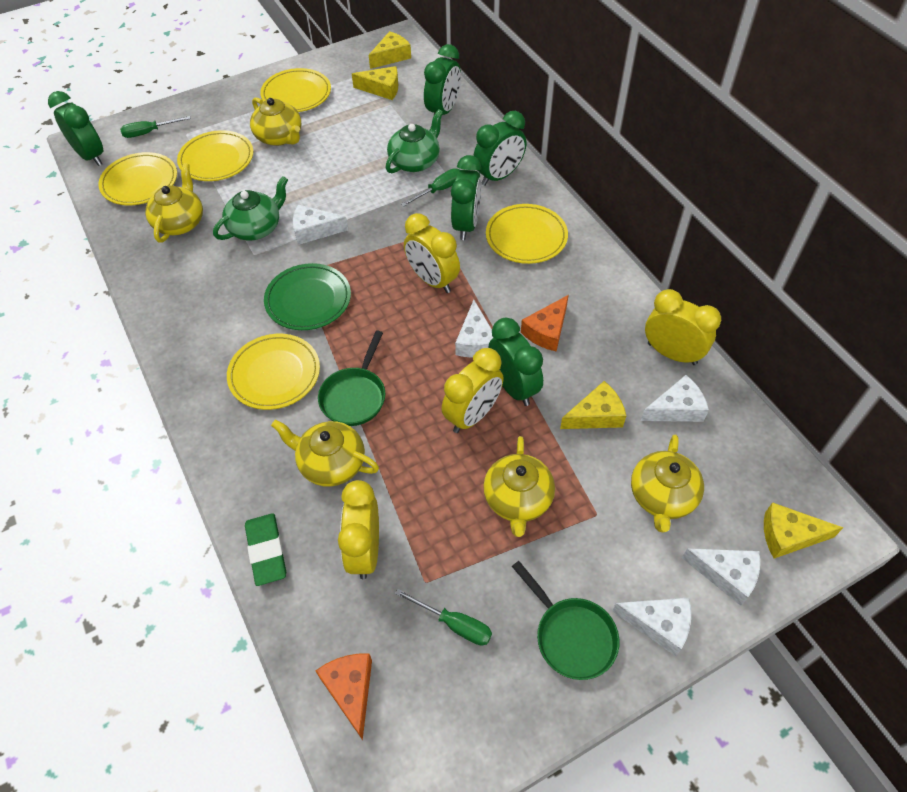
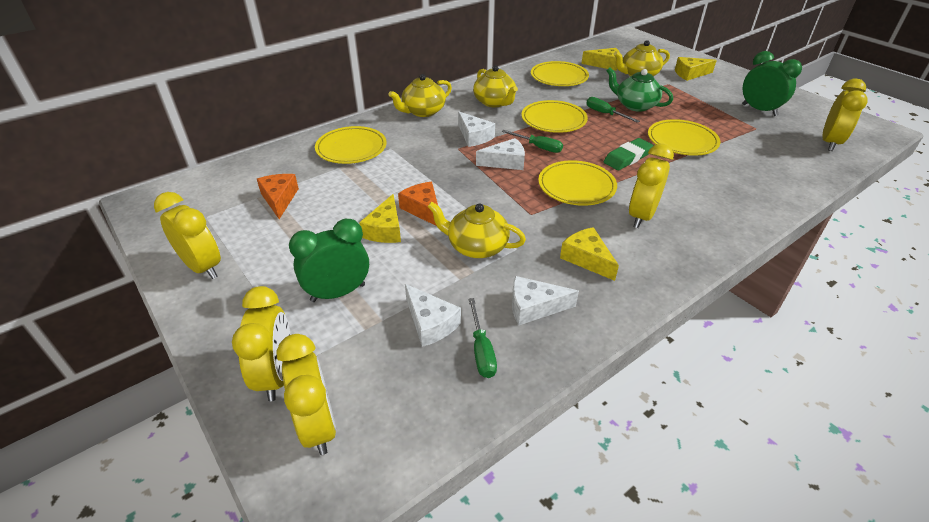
green clock: [48,91,103,166] [424,44,461,115] [451,155,481,240] [473,111,526,186] [488,318,543,406] = 5 -> [289,219,369,302] [742,51,802,116] = 2
green pan: [318,331,385,426] [512,561,619,680] = 2 -> none = 0
green plate: [264,263,351,330] = 1 -> none = 0
green teapot: [213,176,288,240] [386,109,443,173] = 2 -> [606,68,673,112] = 1
white cheese: [293,204,348,245] [455,300,493,358] [612,597,691,656] [641,375,709,422] [682,548,760,606] = 5 -> [405,284,461,347] [458,111,495,147] [476,138,525,170] [512,276,579,325] = 4
yellow clock: [338,480,379,579] [404,213,460,293] [441,348,504,433] [645,289,721,365] = 4 -> [154,192,221,279] [232,286,291,401] [276,334,336,455] [629,144,674,228] [823,78,868,151] = 5
yellow teapot: [145,163,203,243] [250,97,302,146] [271,420,379,487] [483,436,555,537] [631,434,704,533] = 5 -> [388,74,452,117] [428,202,526,258] [473,65,518,107] [614,40,670,77] = 4

